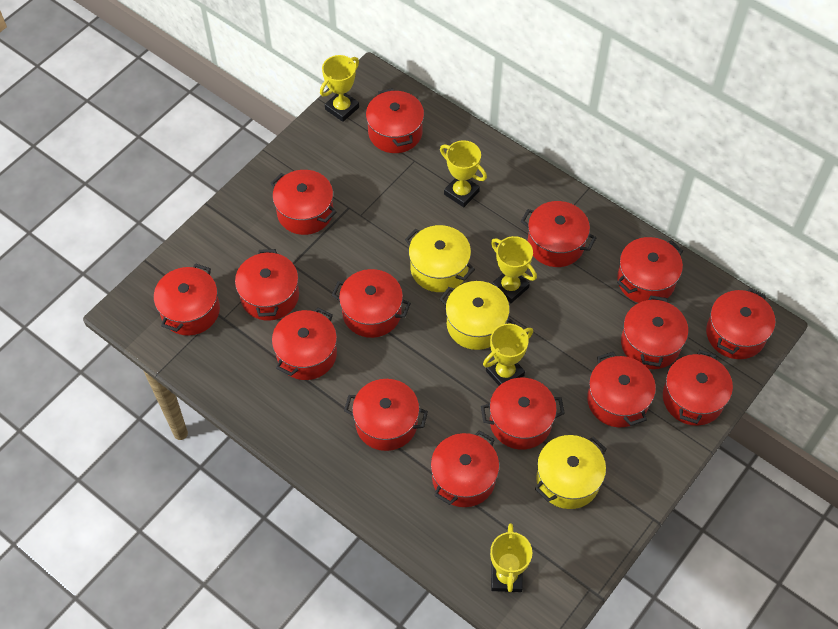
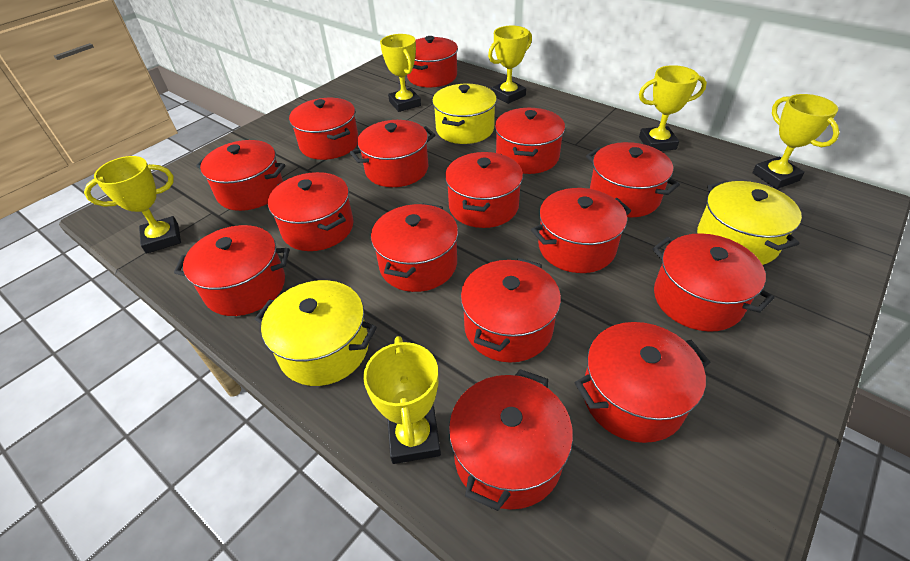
yellow trophy: [320,55,359,122] [440,140,487,207] [483,324,533,386] [490,523,532,592] [491,236,537,303] = 5 -> [84,156,181,254] [363,336,441,464] [380,34,421,112] [488,26,532,104] [639,65,707,151] [752,94,839,189] = 6

